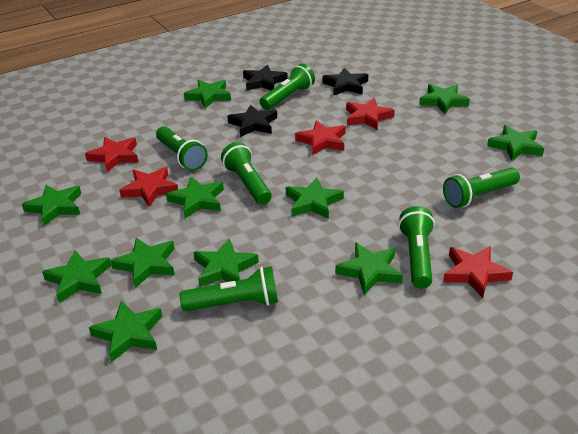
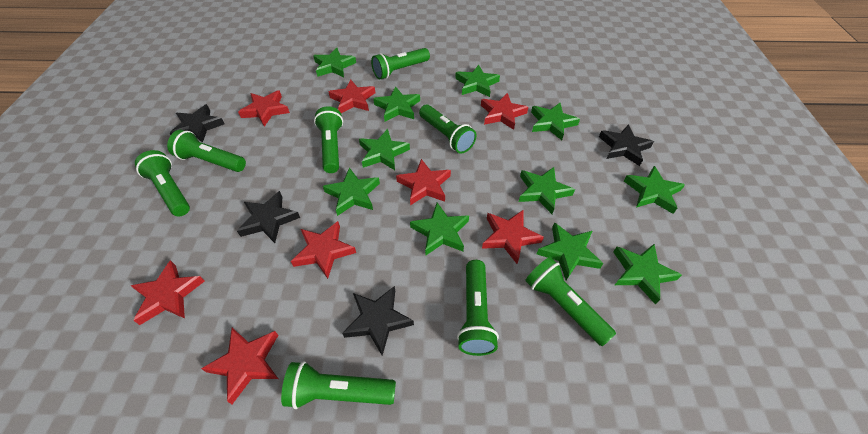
black star: [227,104,277,137] [243,64,288,91] [322,68,368,96] = 3 -> [170,104,225,143] [237,191,300,243] [342,286,414,356] [599,124,654,166] = 4
green flashlight: [156,126,208,171] [180,266,278,311] [221,142,272,205] [260,64,315,110] [398,206,435,289] [443,168,520,208] = 6 -> [135,150,190,216] [167,130,246,172] [281,361,396,409] [314,106,343,173] [371,48,430,80] [419,105,477,154] [457,260,499,356] [525,257,616,346] = 8
red star: [85,137,138,172] [119,167,178,207] [295,120,346,155] [346,98,395,130] [443,246,513,298] = 5 -> [131,260,205,325] [201,328,278,404] [238,90,290,127] [291,221,356,279] [329,80,375,113] [396,159,451,205] [481,93,528,130] [482,210,544,264] = 8

